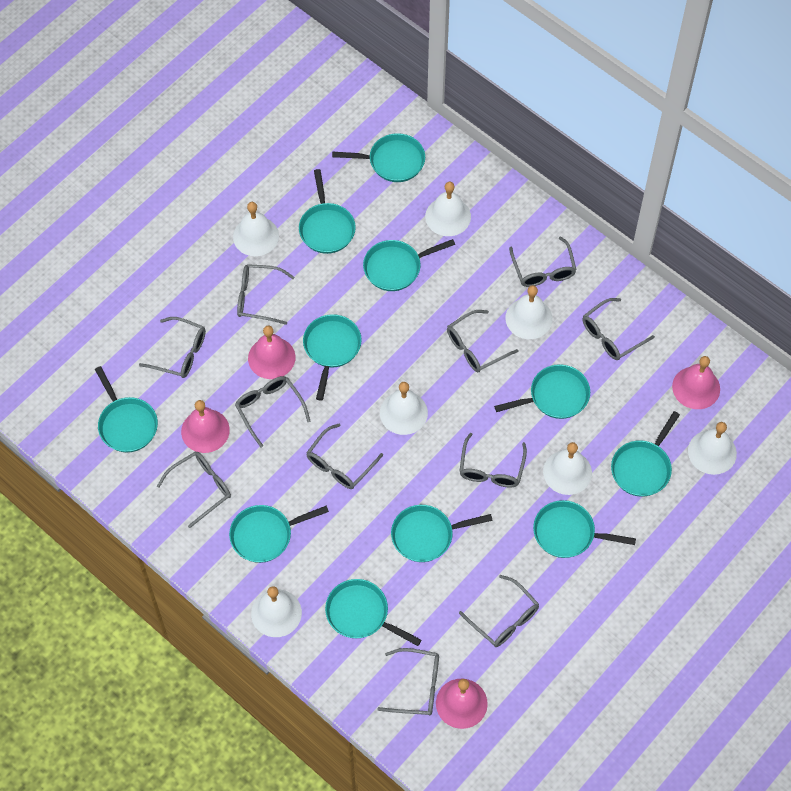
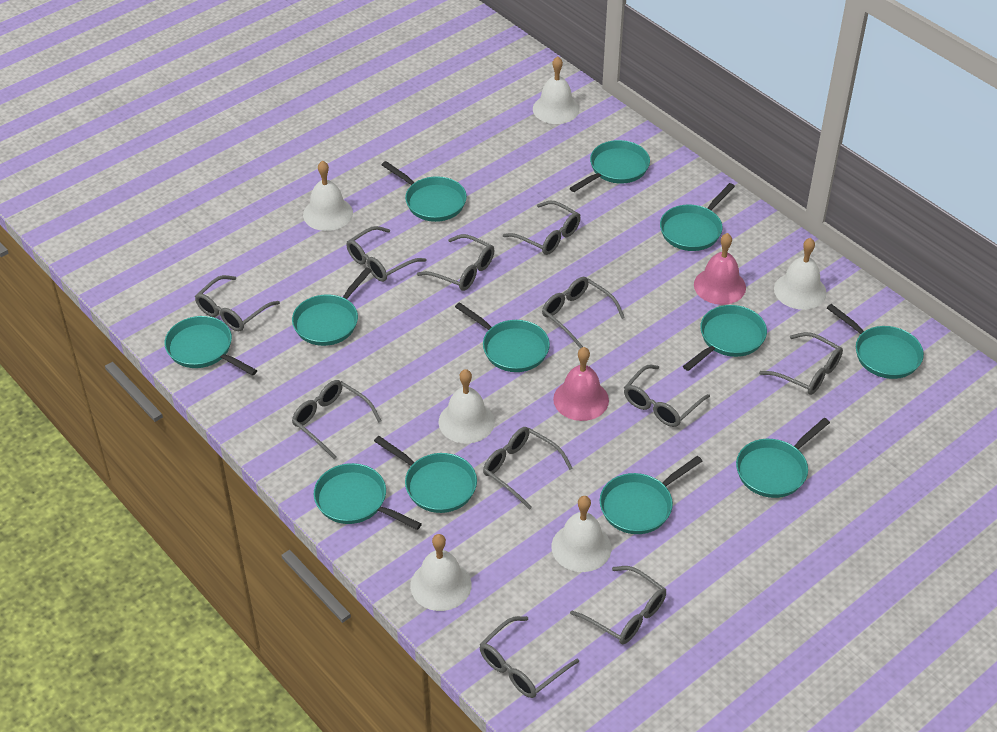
pink bell: [181,400,230,453] [248,326,295,379] [436,679,488,729] [672,356,720,409] = 4 -> [553,347,609,421] [694,233,746,305] = 2
turquoise pan: [95,366,158,452] [229,505,329,563] [299,169,356,254] [303,314,362,401] [325,579,422,646] [332,133,425,182] [363,239,455,291] [391,505,493,562] [494,364,590,419] [533,500,636,558] [611,411,680,497] = 11 -> [165,316,257,376] [292,267,372,346] [314,463,422,530] [374,436,477,513] [382,161,467,222] [455,302,550,372] [570,140,650,192] [600,456,702,534] [660,183,735,251] [683,305,767,371] [736,418,830,498] [827,304,924,379] = 12
white bell: [233,202,279,256] [251,586,302,637] [380,382,428,435] [425,182,471,236] [506,285,552,339] [543,442,592,495] [688,422,737,475] = 7 -> [303,161,353,231] [410,534,472,611] [438,369,495,443] [533,56,579,124] [551,496,611,572] [774,238,827,310] = 6

